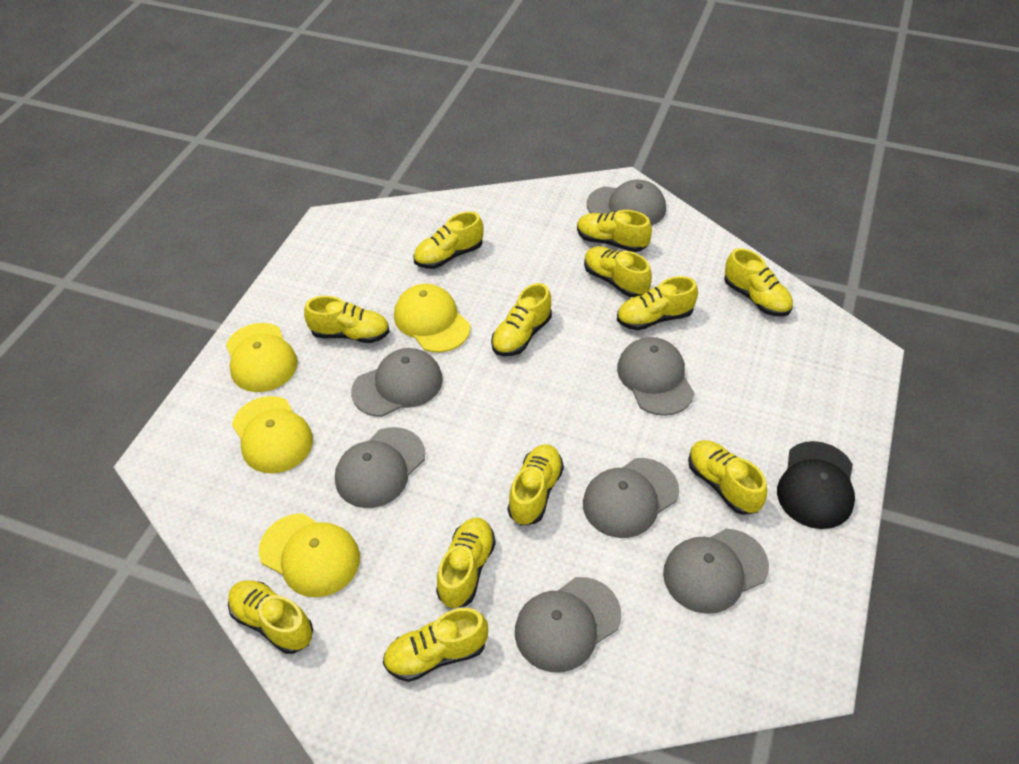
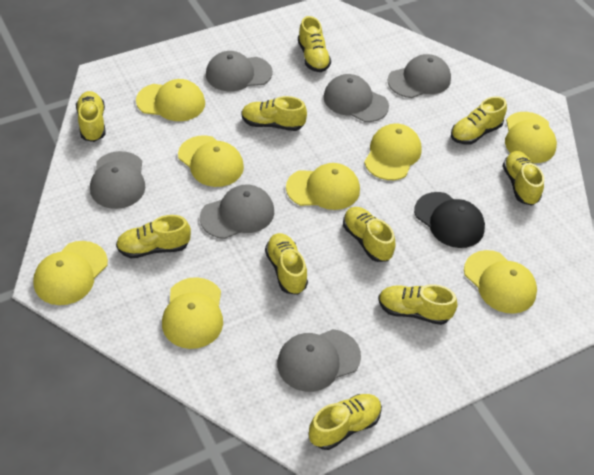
grey cap: [335,427,425,508] [351,348,443,417] [515,577,621,672] [583,458,679,538] [587,180,666,226] [617,337,694,416] [663,529,769,614] = 7 -> [90,151,145,209] [200,185,274,239] [206,51,272,91] [277,329,361,392] [323,74,389,122] [387,54,451,98] = 6
yellow cap: [226,323,298,392] [232,396,313,473] [259,513,360,597] [394,284,470,353] = 4 -> [33,241,108,305] [136,79,205,121] [162,277,223,349] [178,135,244,187] [286,163,360,210] [364,123,422,180] [464,250,537,314] [505,112,557,163] = 8
yellow shoe: [228,580,313,654] [304,296,390,343] [383,608,488,682] [413,211,484,269] [436,518,496,609] [491,283,552,356] [508,444,564,525] [577,210,652,252] [584,246,652,297] [617,276,698,330] [688,440,767,515] [724,248,793,316] = 12 -> [76,91,106,142] [116,215,191,258] [241,96,307,131] [265,233,308,295] [298,16,331,72] [309,394,382,450] [343,207,395,262] [378,284,457,325] [451,96,507,145] [503,151,544,206] = 10

